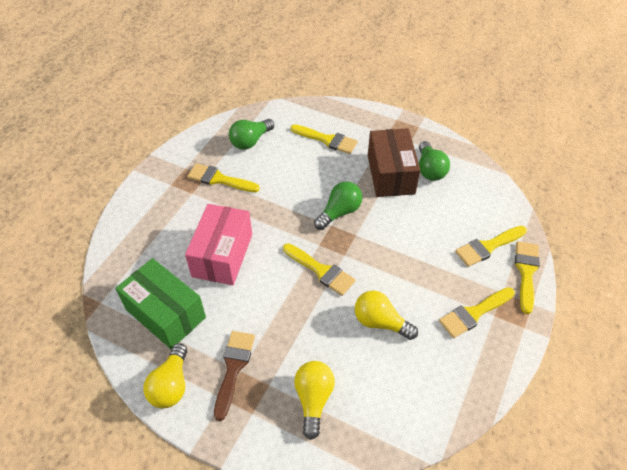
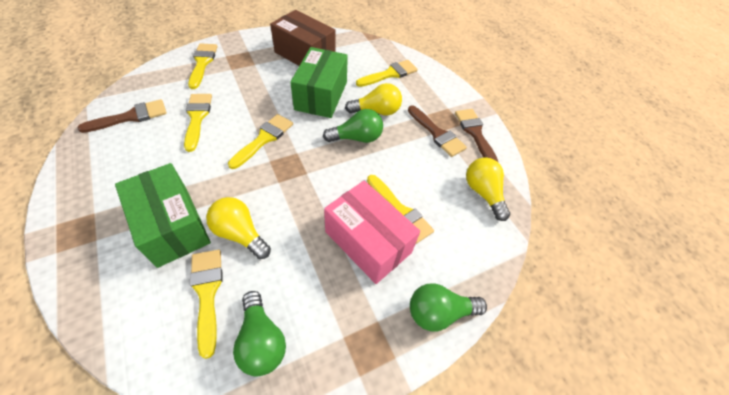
brown brush: [214,331,255,421] = 1 -> [77,99,167,133] [408,106,467,157] [455,109,498,162] = 3
green box: [115,258,206,349] = 1 -> [115,163,211,268] [290,47,348,118] = 2

